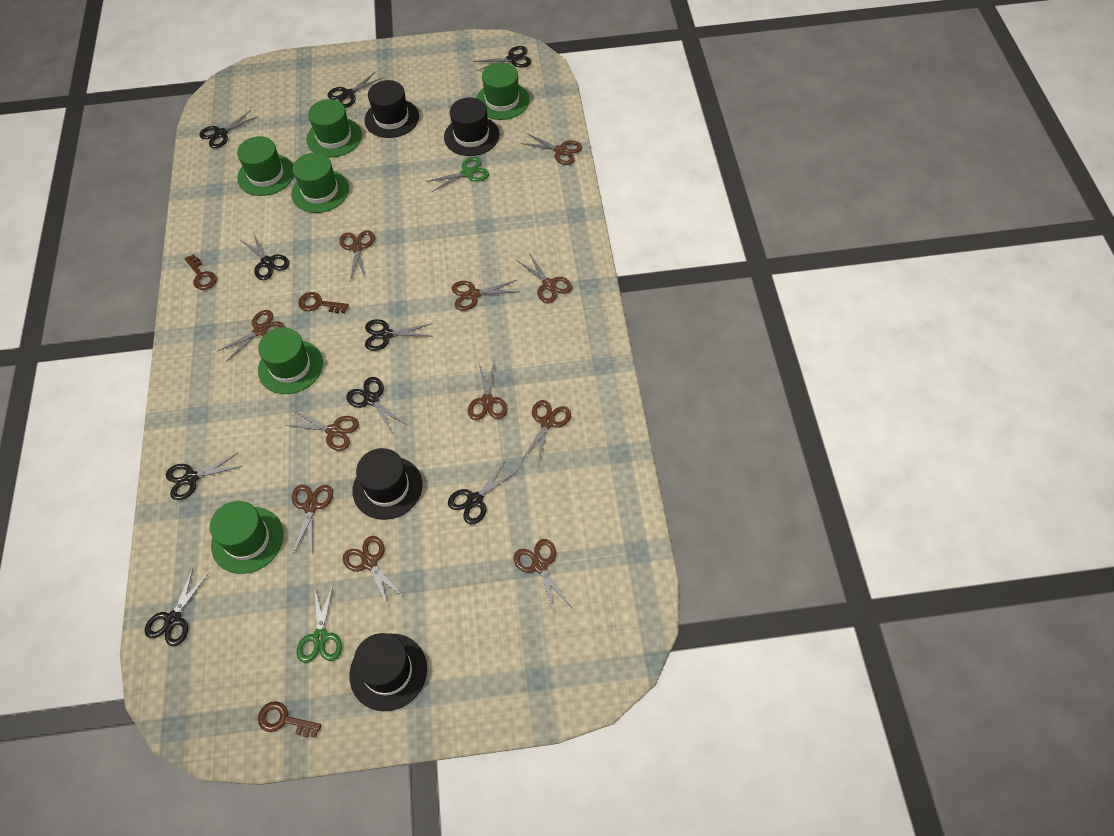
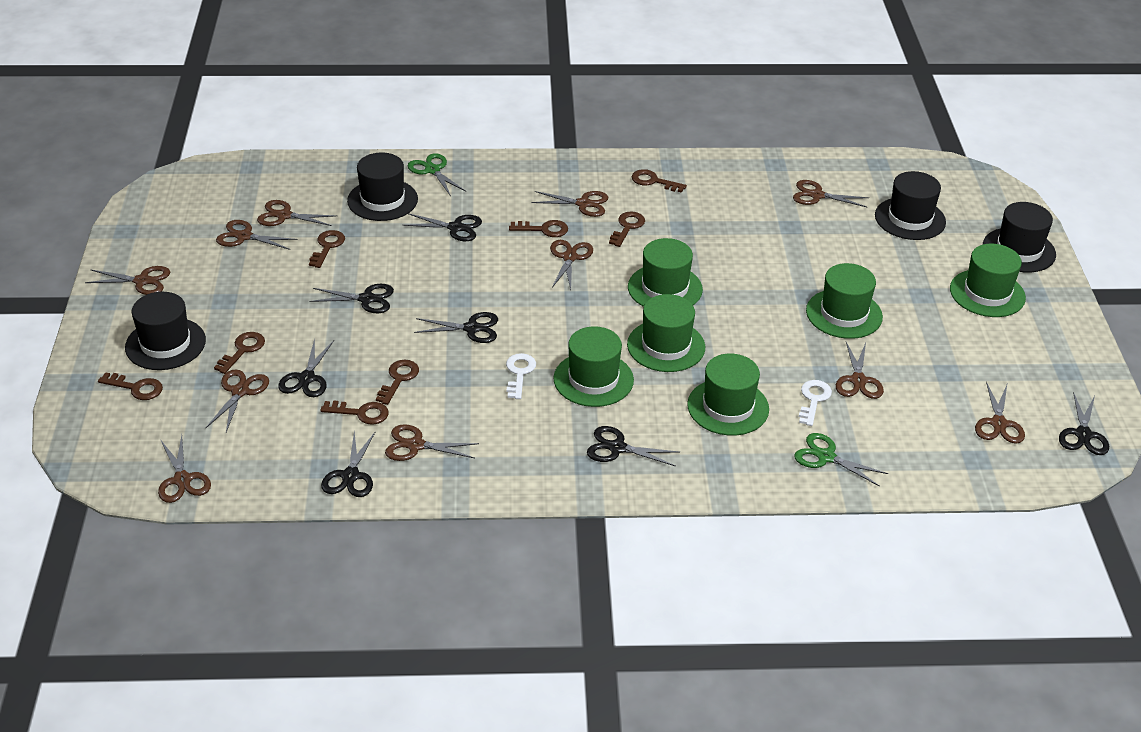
black scissors: [145,568,209,647] [166,452,243,500] [199,110,259,148] [241,233,289,280] [327,72,384,108] [346,377,407,434] [365,319,433,351] [448,460,517,525] [473,46,532,71] = 9 -> [278,339,334,397] [310,284,394,313] [321,431,376,497] [402,213,482,241] [414,312,498,343] [587,426,679,466] [1059,392,1109,455] = 7
brown key: [184,254,217,290] [258,701,322,738] [298,292,349,313] = 3 -> [98,372,163,400] [214,332,265,374] [309,230,345,268] [320,400,389,425] [376,360,419,405] [509,220,568,237] [609,211,645,247] [632,169,687,193] = 8
white key: none = 0 -> [506,353,536,399] [799,380,832,426] = 2

